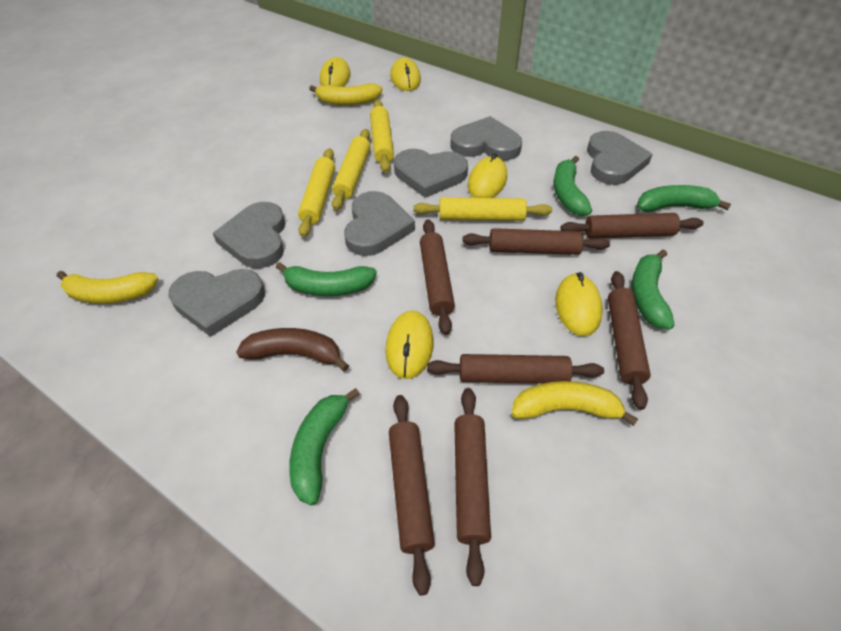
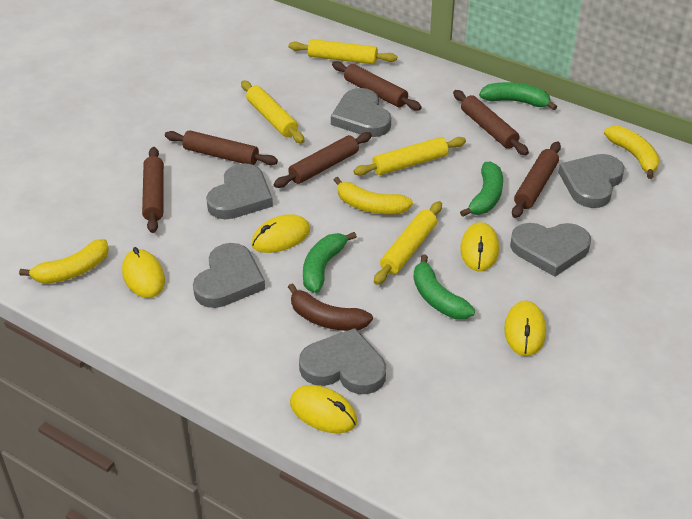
brown rolling pin: [389,395,435,595] [420,219,455,335] [427,354,604,384] [454,388,491,586] [463,228,610,255] [561,213,703,239] [608,271,651,410] = 7 -> [142,147,164,233] [165,130,278,165] [274,132,372,188] [332,61,422,111] [453,90,529,155] [512,142,561,218] = 6
green banana: [276,262,377,296] [289,388,360,506] [554,156,592,216] [632,249,674,330] [637,185,731,212] = 5 -> [303,232,357,293] [413,254,475,319] [460,162,503,217] [479,82,557,110] = 4

